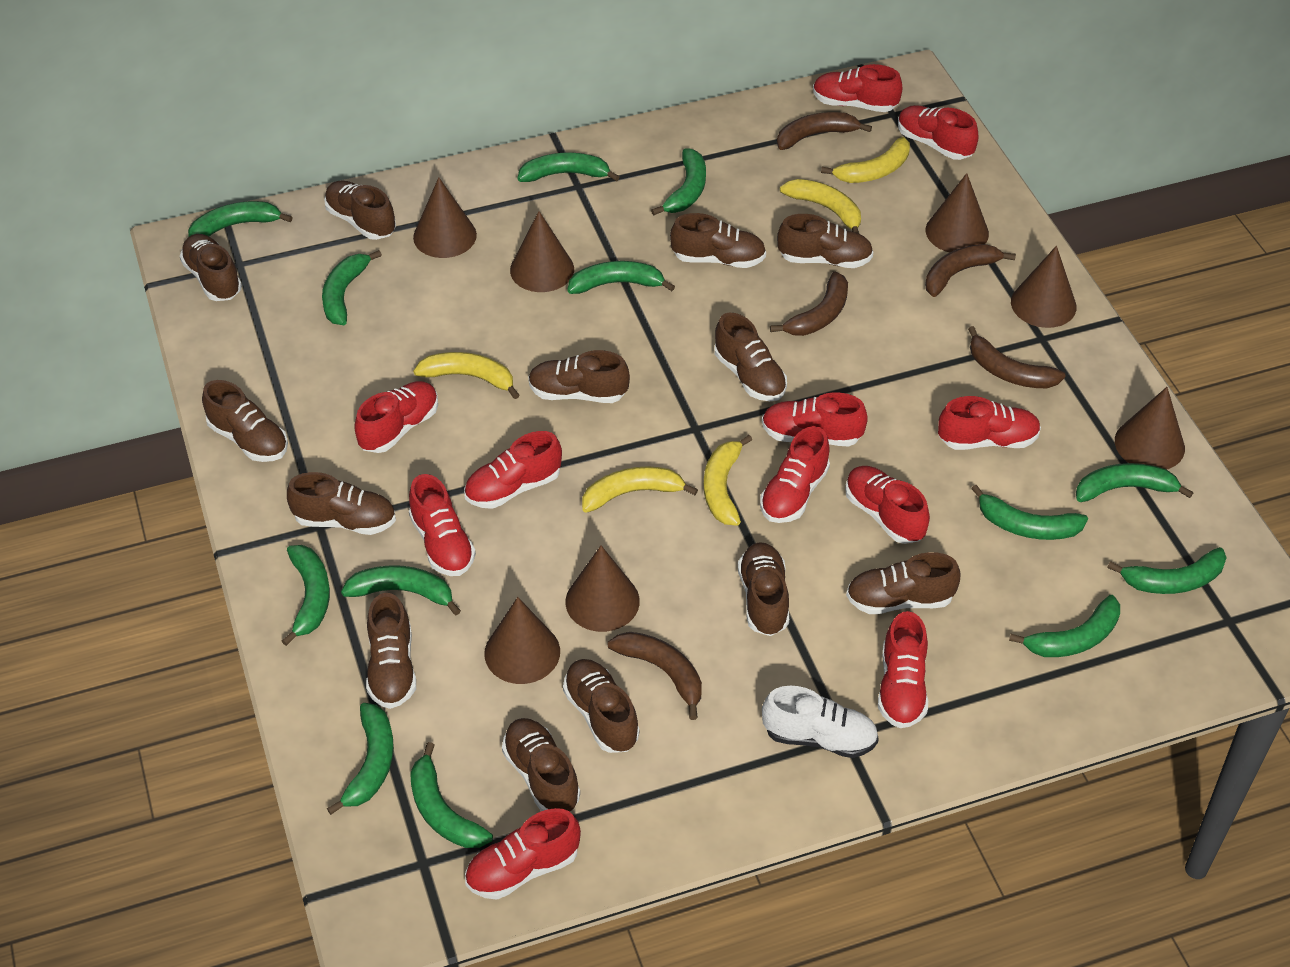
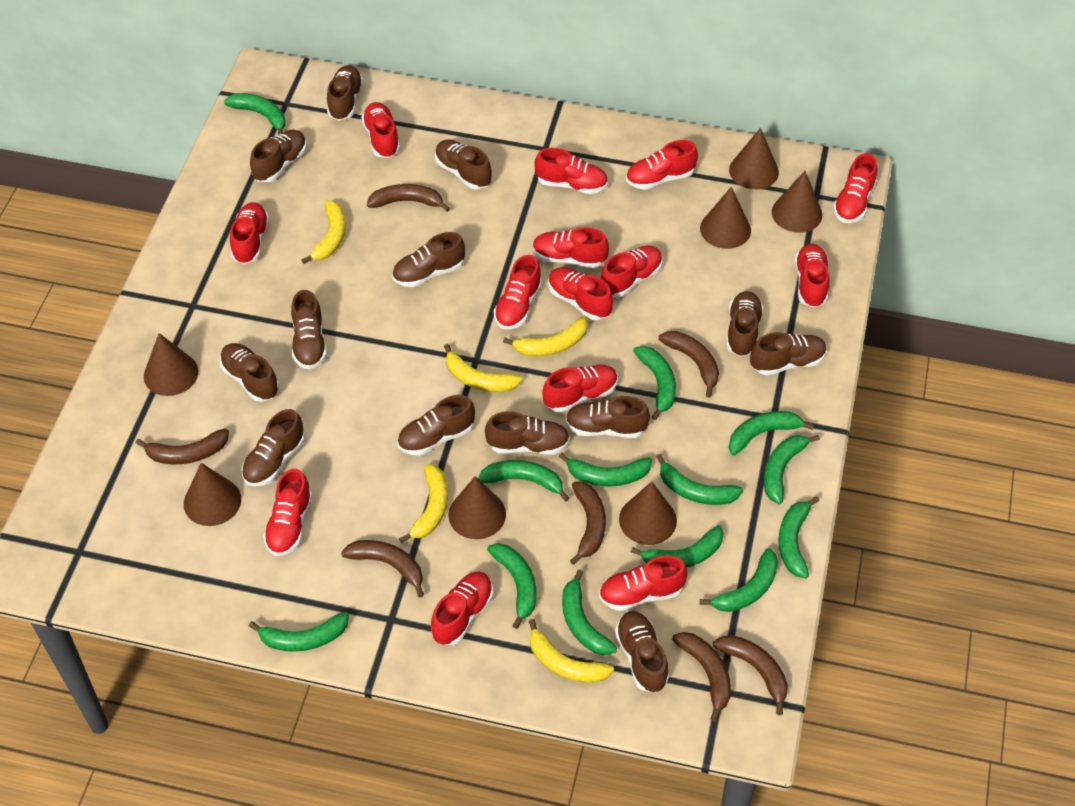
brown banana: [607,632,702,720] [770,271,848,336] [777,112,872,150] [925,244,1016,297] [968,326,1066,388] = 5 -> [135,428,229,464] [341,540,424,598] [367,184,450,212] [570,482,606,565] [658,331,719,397] [672,632,731,722] [713,635,788,715] = 7
red shoe: [354,381,438,453] [409,474,476,576] [464,431,562,509] [465,808,581,900] [760,426,830,523] [762,392,868,447] [813,64,902,112] [845,466,930,544] [878,611,928,728] [898,105,979,160] [938,396,1041,450] = 11 -> [230,202,269,264] [263,469,312,556] [361,102,400,158] [431,572,493,645] [494,255,542,330] [533,227,609,268] [534,148,608,194] [542,364,618,412] [548,267,613,320] [599,556,687,611] [600,246,662,297] [626,140,698,190] [795,244,830,308] [833,153,877,223] = 14
white shoe: [762,686,879,758] = 1 -> none = 0

